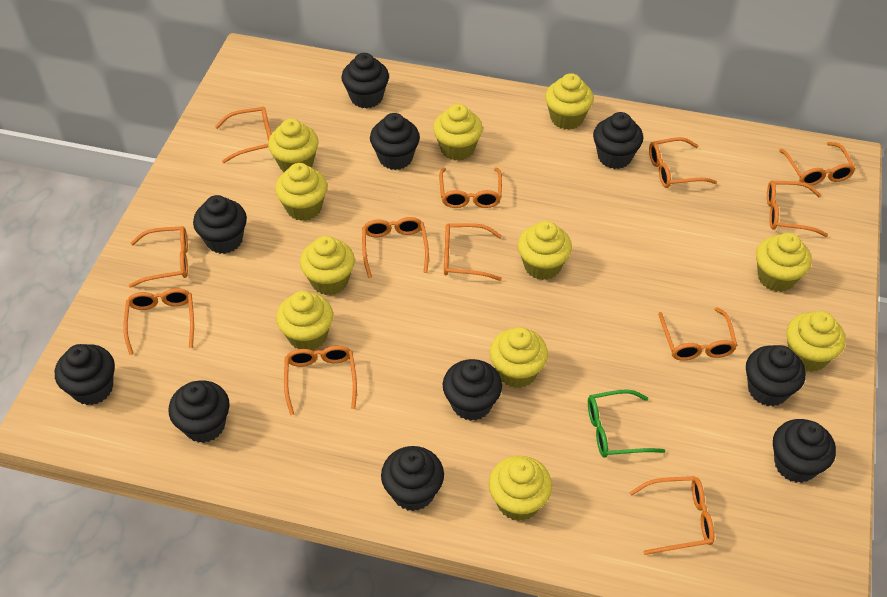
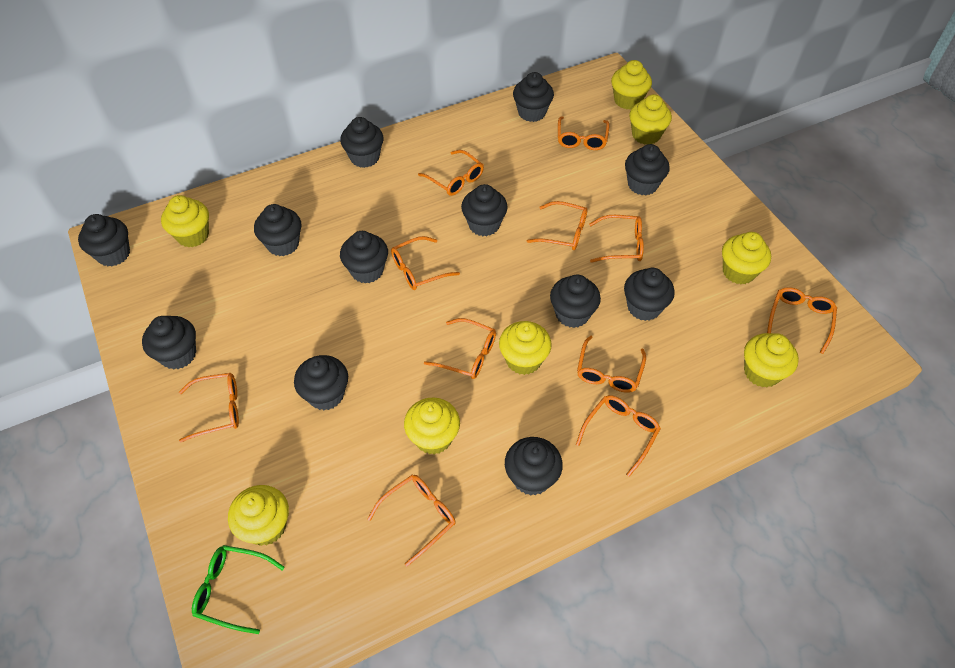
black cupcake: [55,344,115,405] [169,380,230,443] [193,195,247,254] [341,53,389,108] [370,113,420,170] [381,446,444,511] [443,359,502,421] [593,112,643,169] [746,345,806,406] [773,419,836,483] = 10 -> [78,214,130,266] [142,316,196,370] [254,204,301,256] [294,355,348,410] [340,117,384,168] [340,231,388,284] [461,184,508,236] [505,437,563,496] [513,72,554,122] [550,274,601,328] [624,268,675,321] [625,144,670,195] = 12
orange glasses: [123,288,194,355] [129,226,188,288] [215,107,271,163] [284,346,357,415] [362,217,429,278] [439,167,502,208] [444,223,502,281] [629,476,714,555] [649,137,717,188] [658,308,737,361] [767,181,828,237] [779,142,855,186] = 12 -> [179,373,239,443] [367,475,456,567] [391,236,460,290] [418,150,484,196] [424,318,496,379] [527,201,588,250] [558,116,609,150] [576,395,661,477] [577,335,646,393] [589,215,644,263] [767,287,837,354] = 11
yellow cupcake: [268,119,318,172] [275,163,327,221] [276,291,333,350] [300,236,355,295] [433,104,483,161] [489,456,552,521] [490,327,548,388] [518,221,572,280] [545,73,594,130] [756,233,811,292] [786,311,846,372] = 11 -> [161,195,209,247] [228,485,289,546] [404,397,460,455] [499,321,552,375] [611,60,652,110] [629,94,672,145] [722,232,771,284] [744,333,799,387] = 8

